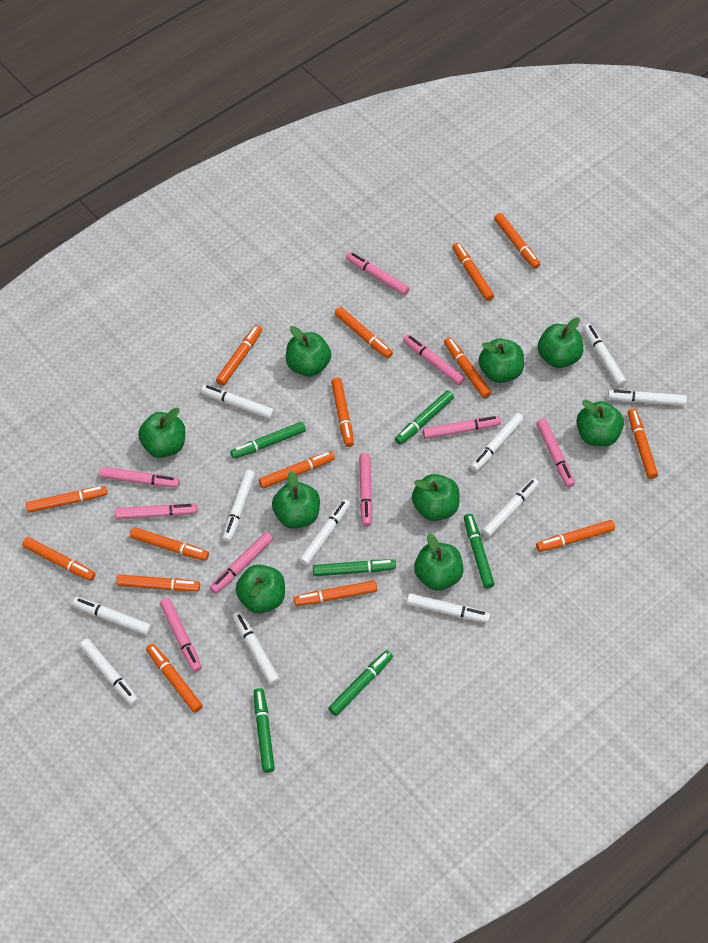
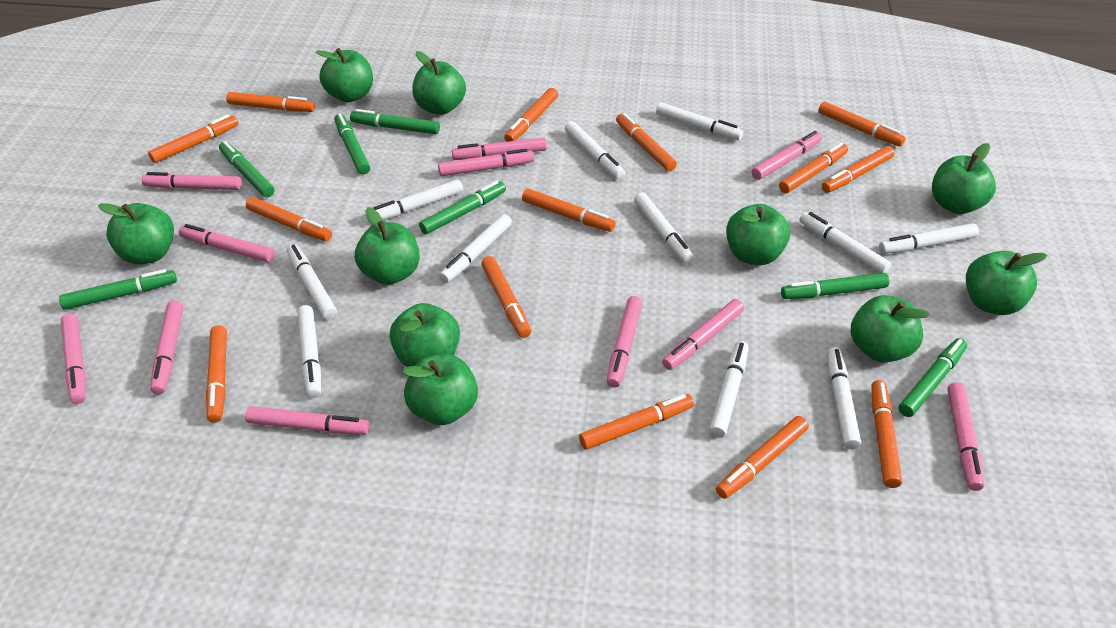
green apple: [138,408,185,458] [235,565,285,613] [272,471,320,529] [286,326,331,377] [412,474,460,521] [414,533,464,591] [478,338,524,383] [538,317,583,368] [577,400,624,447] = 9 -> [98,203,174,264] [316,48,373,102] [355,207,420,285] [390,303,460,367] [402,354,478,425] [412,51,466,115] [726,204,790,265] [851,295,930,363] [932,143,996,214] [966,251,1047,315] = 10
green marker: [230,422,306,459] [254,688,275,773] [313,560,396,577] [328,650,393,716] [395,390,454,445] [464,514,494,589] = 6 -> [59,269,177,310] [219,141,275,197] [334,113,370,174] [350,109,440,134] [419,181,506,234] [781,273,890,299] [899,338,967,417] = 7
orange marker: [22,537,96,581] [26,486,107,513] [116,575,200,592] [130,527,209,561] [146,644,203,713] [216,325,262,386] [259,451,335,489] [294,580,377,606] [331,378,354,447] [335,307,393,359] [444,337,491,398] [452,242,494,301] [494,213,540,269] [536,520,615,552] [628,408,658,479] = 15 -> [148,115,238,163] [206,325,227,423] [226,92,315,112] [246,197,332,241] [481,256,531,338] [504,88,558,142] [522,189,616,232] [579,394,694,450] [616,113,677,171] [716,416,809,499] [779,143,848,193] [818,101,906,147] [822,146,895,193] [871,380,902,488] = 14
pink marker: [100,467,180,488] [115,504,197,520] [160,598,202,672] [210,532,273,594] [346,252,409,296] [359,453,373,527] [403,334,465,385] [423,416,501,439] [536,419,575,488] = 9 -> [61,314,86,404] [141,172,242,190] [150,300,183,394] [179,224,275,262] [245,406,369,435] [438,149,534,176] [452,137,547,160] [607,296,643,388] [662,299,744,370] [752,131,822,180] [947,382,984,491] = 11

